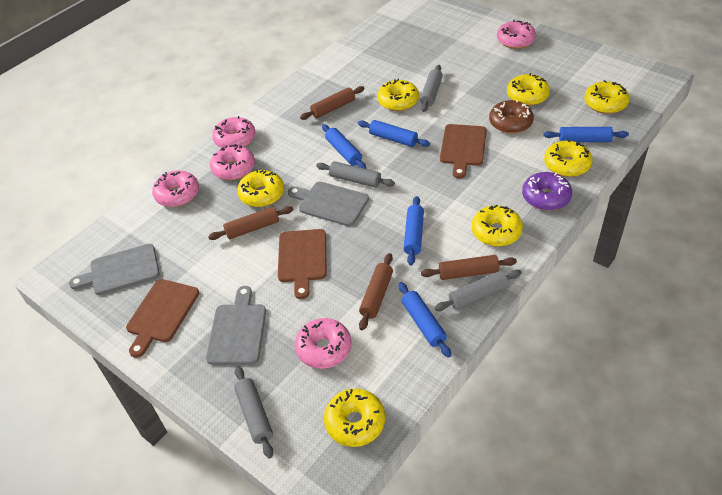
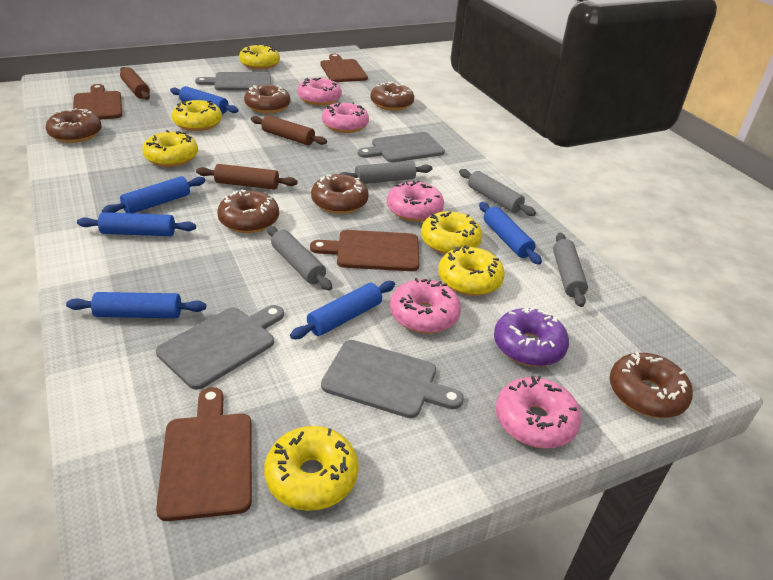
blue rolling pin: [322,124,366,169] [358,120,430,147] [398,282,451,358] [404,196,424,266] [543,127,629,142] = 5 -> [66,292,206,318] [77,212,196,236] [102,176,206,213] [170,86,239,114] [290,281,395,339] [479,202,542,265] = 6
brown cutting board: [126,279,199,358] [278,229,327,299] [440,124,487,178] = 3 -> [73,84,122,120] [156,387,252,521] [310,230,419,271] [320,54,368,82] = 4
brown donut: [489,100,534,134] = 1 -> [45,108,102,143] [217,189,279,233] [244,85,291,113] [311,174,369,214] [370,82,414,111] [610,351,693,418] = 6
brown rolling pin: [208,206,293,240] [300,86,364,120] [359,253,393,330] [421,255,517,280] = 4 -> [120,67,150,100] [196,164,297,190] [251,115,327,145] = 3
grey cutting board: [69,244,160,295] [206,286,266,365] [288,182,369,226] = 3 -> [156,305,284,390] [195,72,271,91] [321,340,464,418] [358,132,445,162] = 4
yellow donut: [237,170,284,207] [324,389,385,447] [377,79,419,111] [472,205,523,247] [507,73,550,106] [544,139,593,177] [584,80,630,114] = 7 -> [142,130,198,167] [172,100,222,131] [239,44,280,69] [264,426,359,511] [421,211,482,254] [438,245,505,296] = 6

